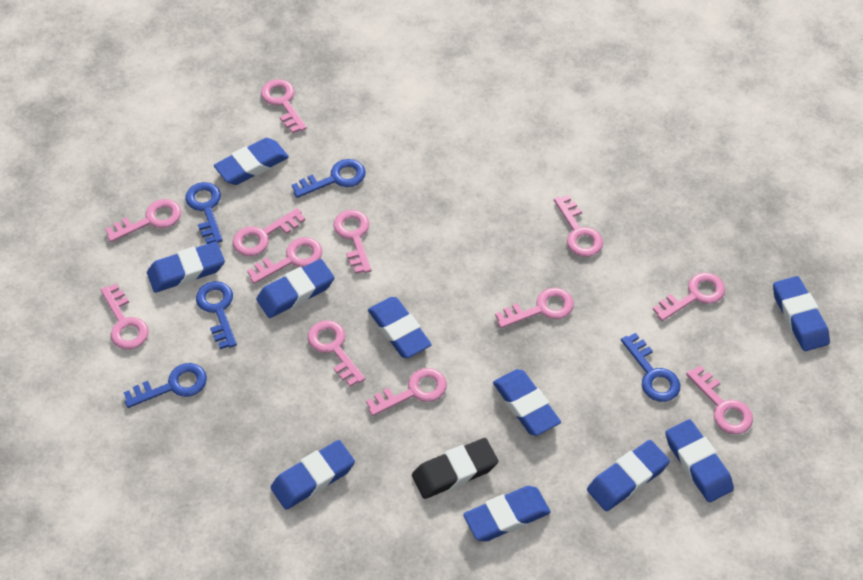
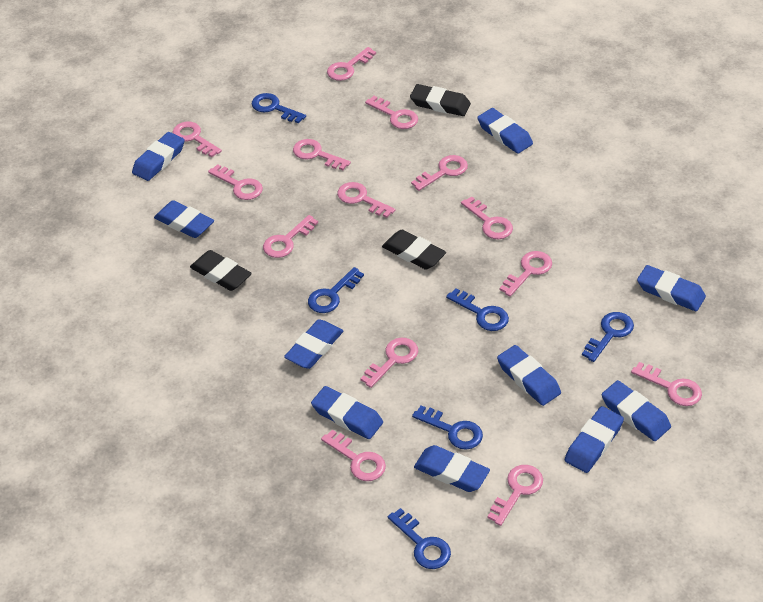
black eraser: [412,438,498,499] = 1 -> [190,250,252,291] [382,230,446,270] [410,84,471,116] = 3
blue key: [123,363,207,408] [185,182,223,244] [196,281,237,349] [292,159,365,198] [621,333,681,402] = 5 -> [252,93,306,124] [308,267,364,313] [388,508,451,569] [412,406,483,450] [446,288,509,331] [582,312,634,362] = 6
pink key: [101,284,149,349] [105,199,181,242] [233,208,305,256] [247,237,322,284] [261,79,307,133] [308,320,365,387] [334,210,371,274] [366,368,447,416] [495,288,574,328] [554,195,603,257] [653,273,725,321] [686,366,753,434] = 12 -> [172,122,222,157] [208,164,263,200] [263,215,318,258] [293,139,351,170] [321,430,386,481] [327,47,376,81] [337,182,395,218] [360,338,418,388] [365,96,418,129] [411,155,468,191] [461,196,513,239] [487,465,543,526] [499,251,552,297] [631,362,702,406] = 14

